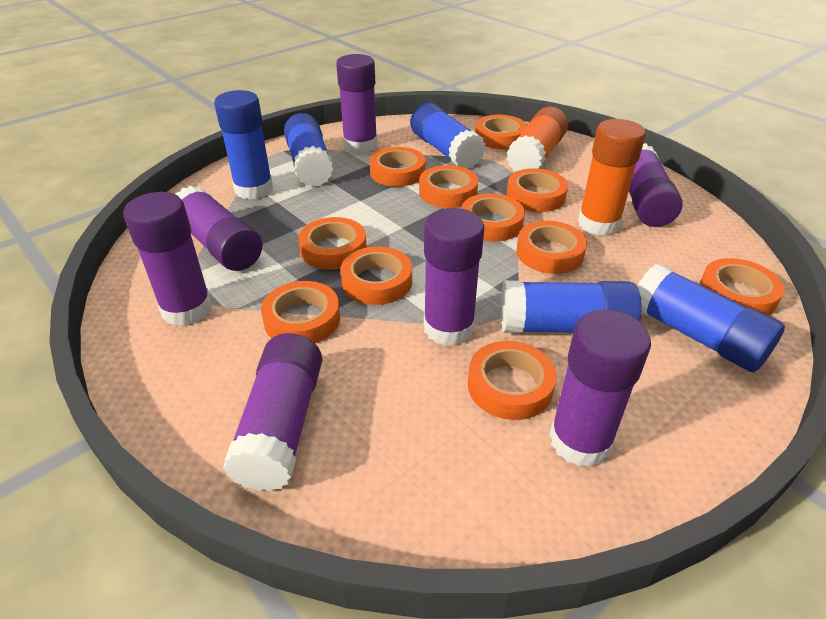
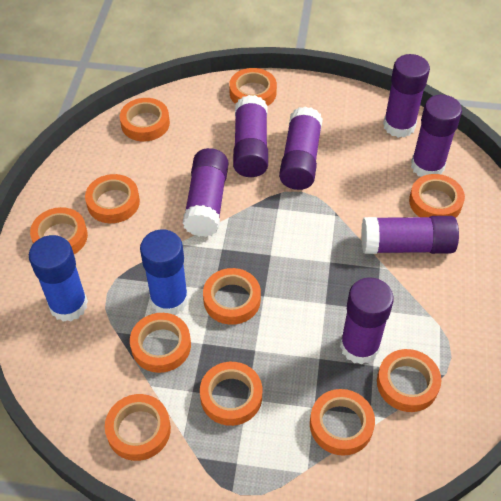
blue glue stick: [214,90,273,200] [284,113,333,187] [411,103,485,169] [501,281,642,333] [637,264,785,372] = 5 -> [29,235,88,322] [140,229,188,314] = 2
orange glue stick: [506,107,568,172] [578,119,646,236] = 2 -> none = 0

